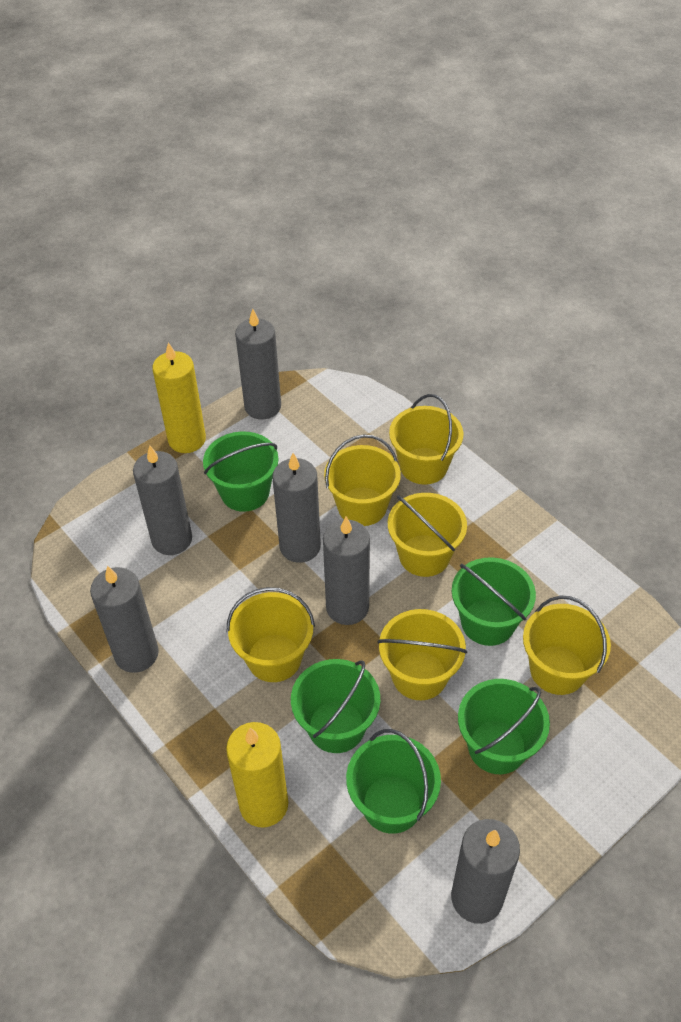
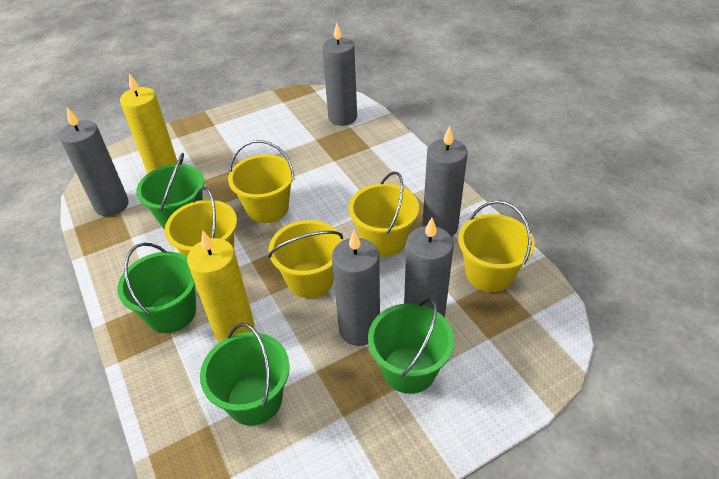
green bucket: [203,431,279,512] [291,659,380,753] [346,729,441,834] [452,557,536,646] [458,679,550,774] = 5 -> [117,243,196,333] [136,153,205,230] [200,323,290,426] [368,298,454,394] = 4
grey candle: [90,566,159,673] [133,445,192,555] [235,309,281,419] [272,453,321,563] [323,517,370,625] [451,819,520,924] = 6 -> [59,108,129,216] [322,23,357,126] [332,230,380,346] [404,218,454,318] [422,126,467,237] = 5
yellow bucket: [227,587,315,682] [324,434,401,526] [378,609,467,700] [388,493,467,577] [389,394,463,485] [523,595,611,695] = 6 -> [165,187,237,257] [228,140,295,223] [268,220,343,298] [349,171,419,257] [458,201,535,292] = 5

